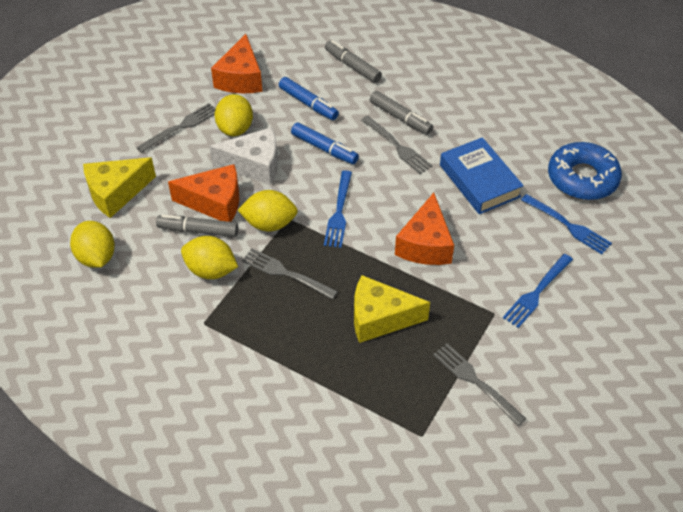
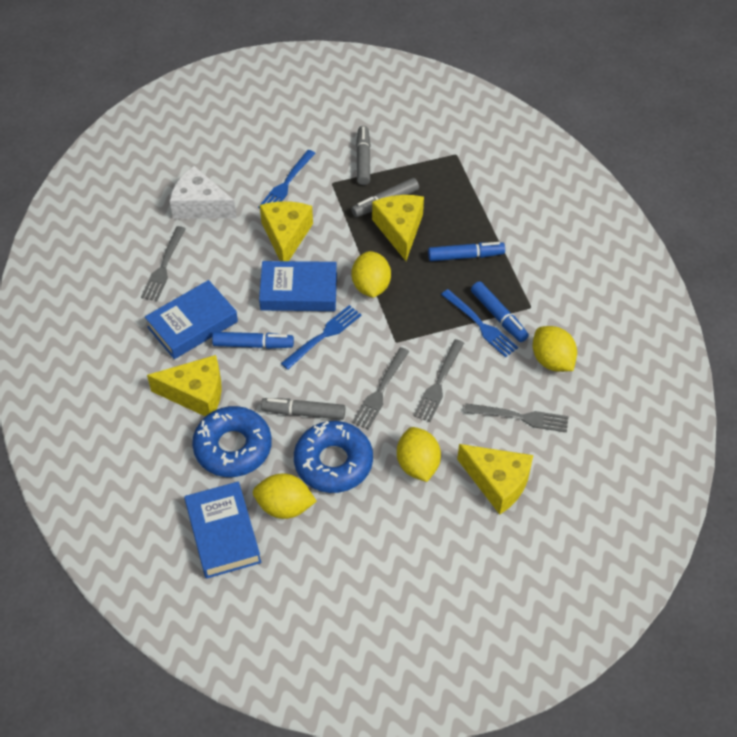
blue book: [440,137,524,214] = 1 -> [145,280,238,359] [184,481,261,579] [259,261,337,311] = 3
blue donut: [548,142,622,200] = 1 -> [192,406,272,477] [294,421,373,493] = 2
blue marker: [279,77,339,120] [291,122,359,164] = 2 -> [212,332,294,349] [428,242,505,261] [471,281,529,342] = 3
orange cheese: [168,164,239,222] [211,34,262,93] [395,193,454,265] = 3 -> none = 0
yellow cheese: [83,157,156,218] [354,275,430,343] = 2 -> [147,355,222,416] [260,201,313,261] [372,195,424,261] [457,444,533,515] = 4

